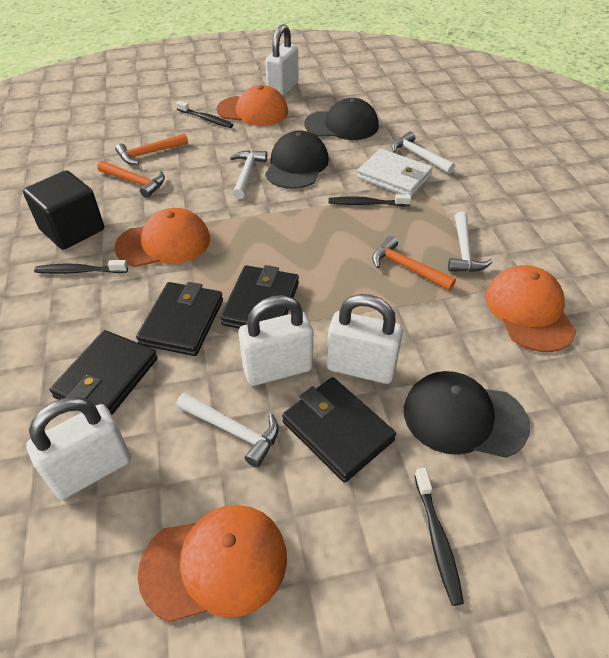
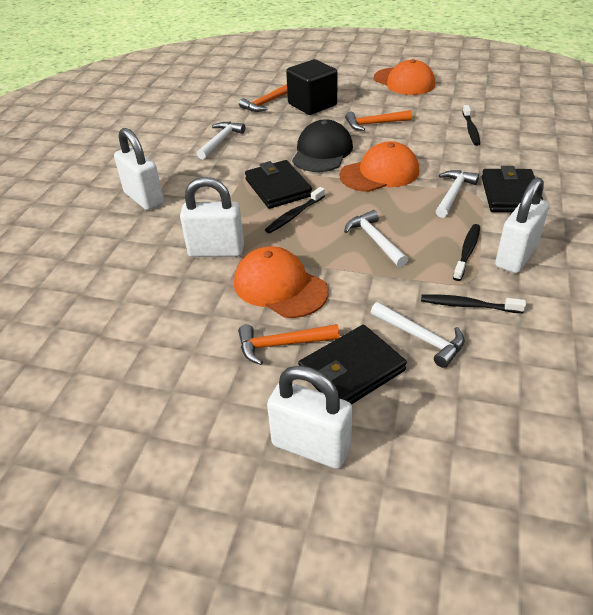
black cap: [265,130,329,189] [304,98,379,140] [404,371,530,458] = 3 -> [292,119,353,172] = 1
black wallet: [50,330,158,415] [136,282,223,356] [220,265,299,328] [282,377,396,483] = 4 -> [245,160,312,209] [298,325,407,405] [482,166,543,212] = 3
orange cap: [114,208,210,267] [138,505,287,622] [216,85,288,126] [485,265,576,352] = 4 -> [234,246,328,318] [340,141,419,192] [374,59,435,95] = 3
white wallet: [357,149,433,197] = 1 -> none = 0

